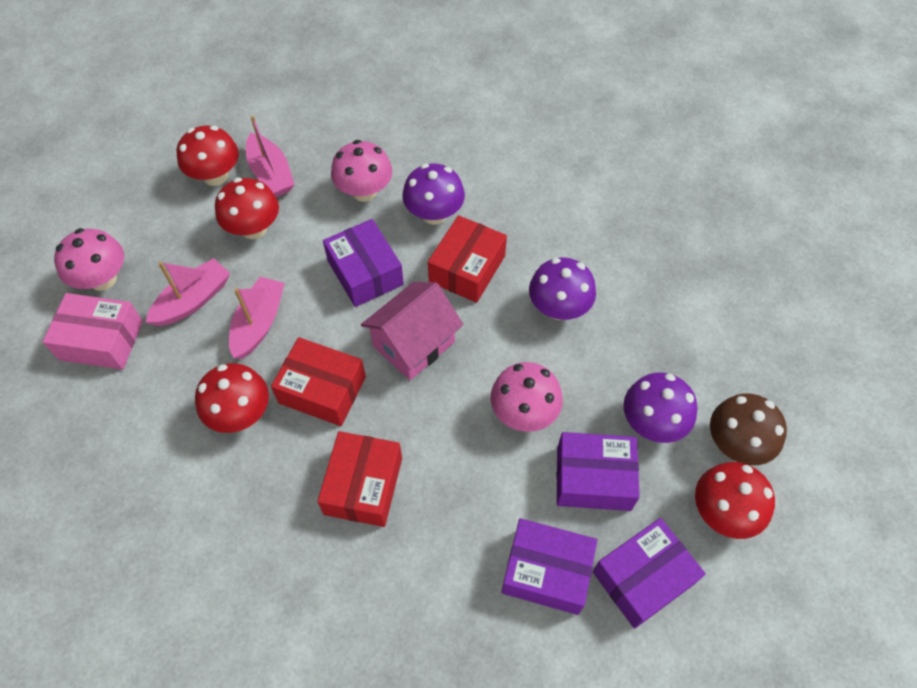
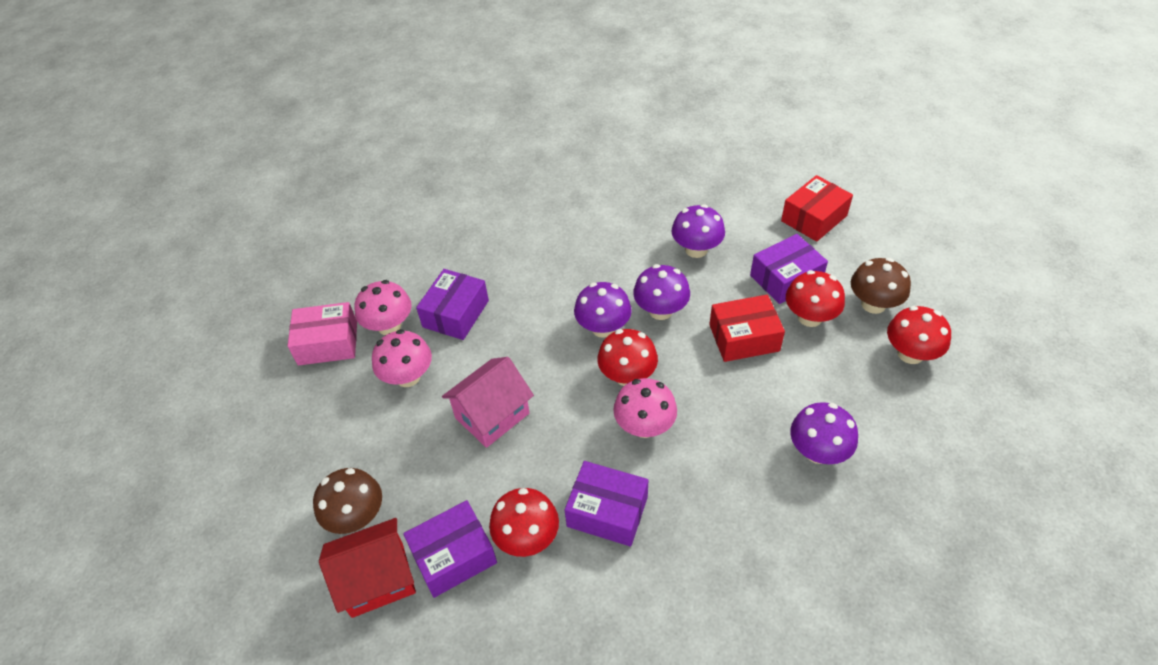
brown mushroom: [710,393,787,465] = 1 -> [313,468,382,534] [851,258,911,314] = 2
pink boat: [145,258,230,326] [229,277,285,359] [246,116,295,197] = 3 -> none = 0
purple mushroom: [402,163,465,225] [529,258,596,320] [623,373,698,443] = 3 -> [574,282,632,338] [633,264,690,320] [671,204,725,258] [790,402,858,464] = 4
red box: [271,337,366,426] [317,431,402,527] [428,215,507,303] = 3 -> [709,295,785,362] [781,175,853,242] = 2
red house: none = 0 -> [319,518,416,618] = 1

